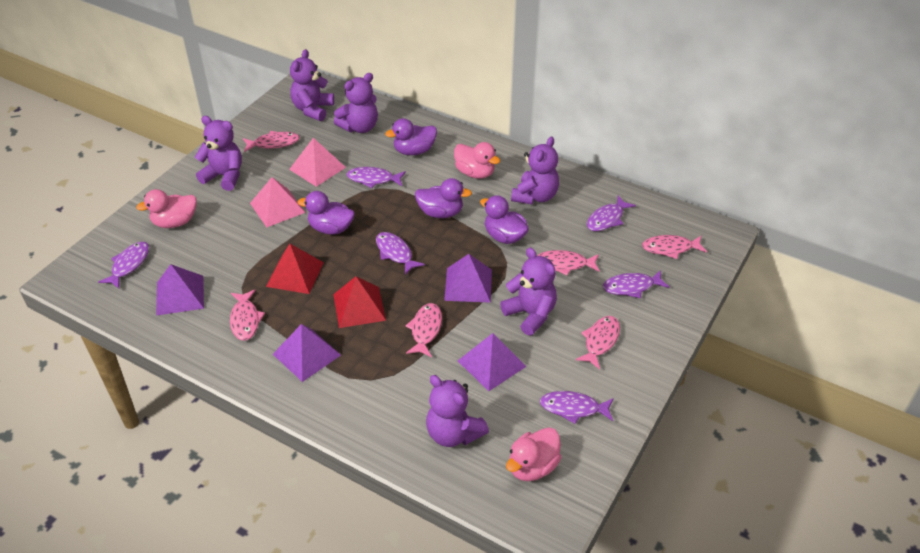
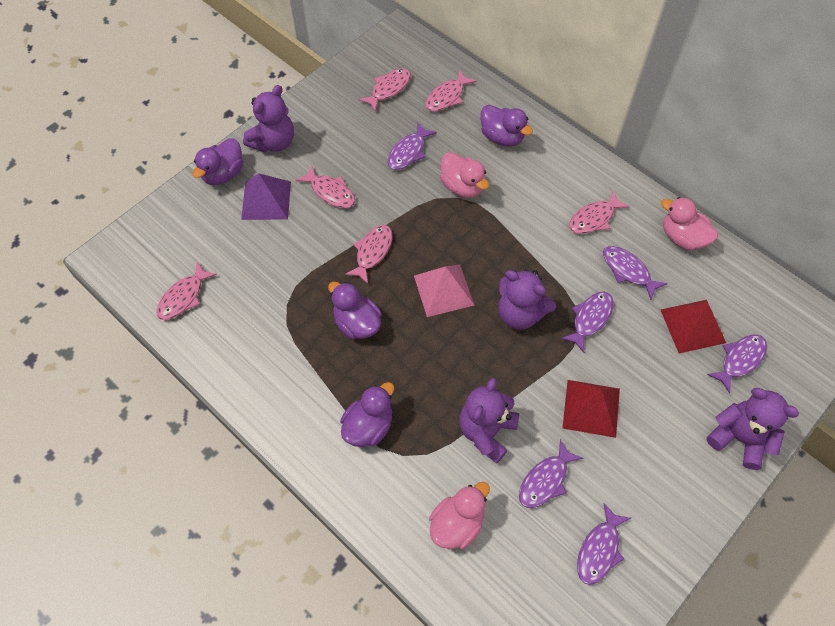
pink pyramid: [250,177,306,228] [289,138,346,187] = 2 -> [414,265,474,317] = 1
purple pyramid: [156,264,204,315] [273,324,341,382] [444,254,492,303] [458,333,526,391] = 4 -> [241,173,291,220] = 1
purple teddy bear: [195,116,242,191] [290,49,334,121] [334,73,378,133] [426,375,489,447] [500,247,557,336] [511,136,559,204] = 6 -> [243,85,294,152] [459,378,519,464] [498,269,556,330] [707,388,799,470] = 4

